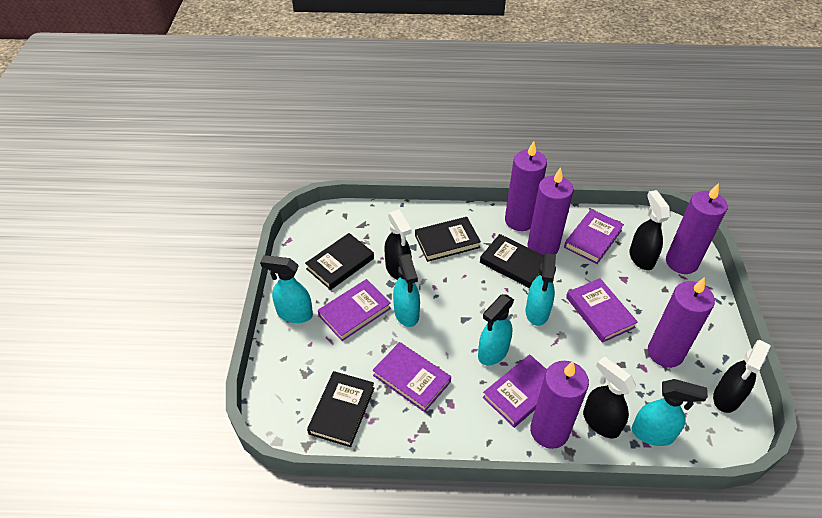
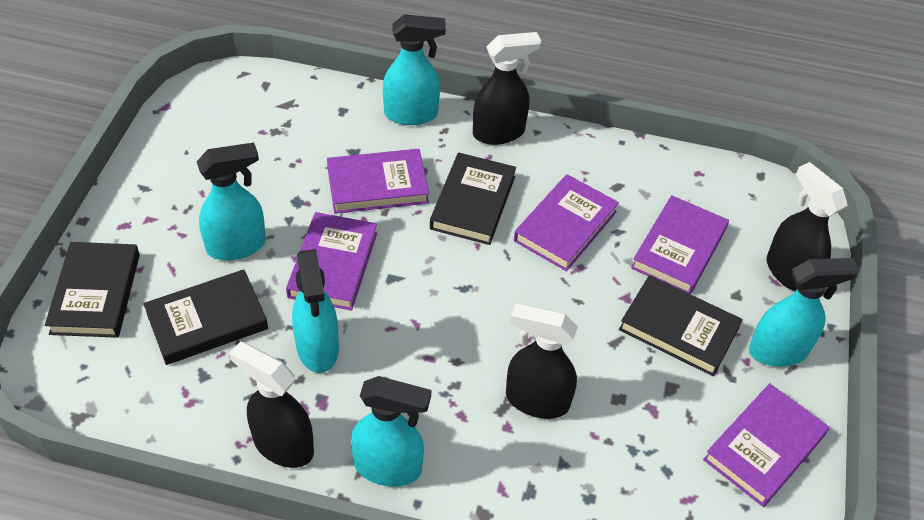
purple candle: [505,141,547,231] [527,167,574,255] [530,361,589,449] [648,277,715,368] [666,183,728,274] = 5 -> none = 0

